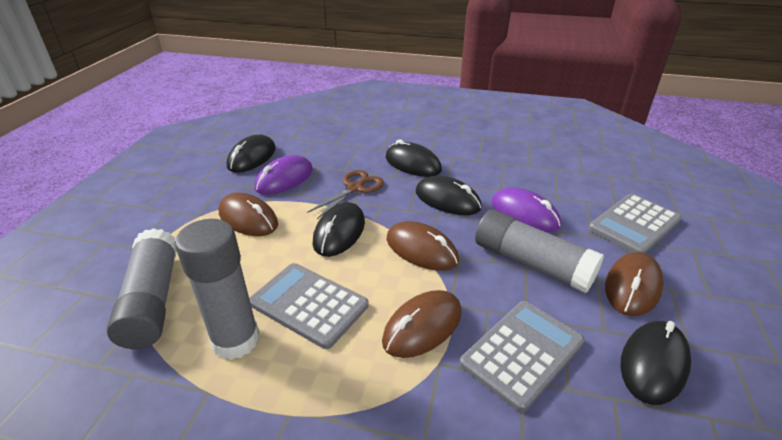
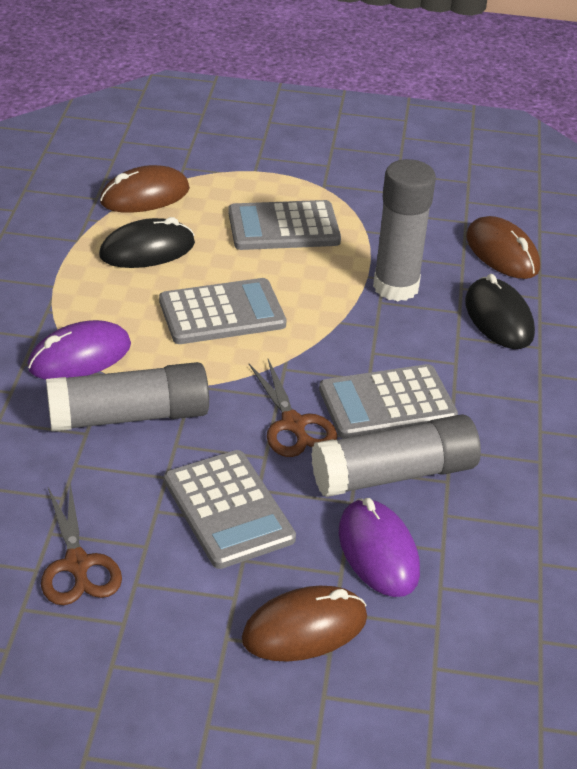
black mouse: [227,135,276,173] [312,202,365,257] [386,139,442,177] [416,176,482,215] [621,321,691,405] = 5 -> [99,217,195,268] [465,274,535,349] = 2
brown mouse: [219,193,278,236] [382,290,462,358] [387,221,459,271] [605,252,664,316] = 4 -> [100,165,190,213] [242,586,367,662] [466,216,540,279] = 3
brown scissors: [307,170,384,219] = 1 -> [41,483,122,605] [249,359,337,457] = 2
grey calculator: [249,263,369,349] [459,301,585,412] [588,194,682,253] = 3 -> [159,278,287,344] [164,450,296,569] [228,200,341,250] [319,364,458,439] = 4

